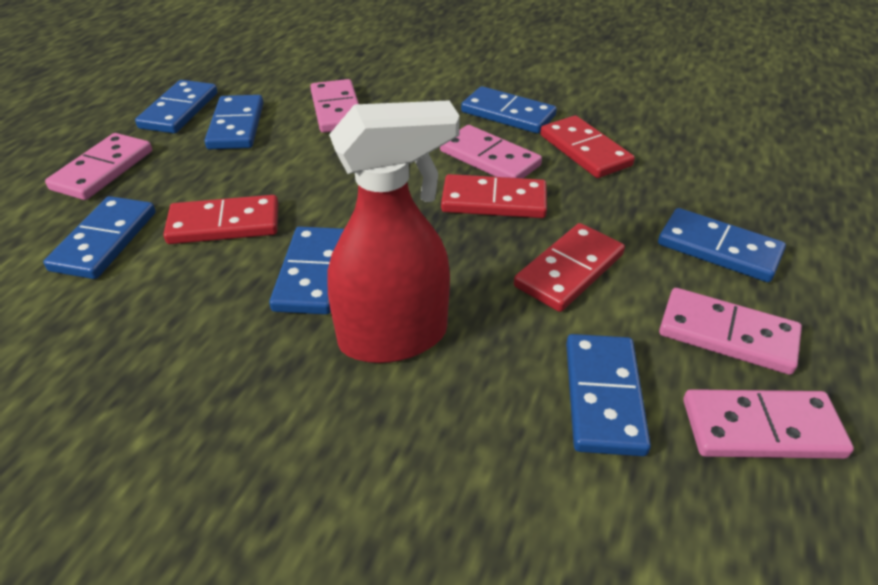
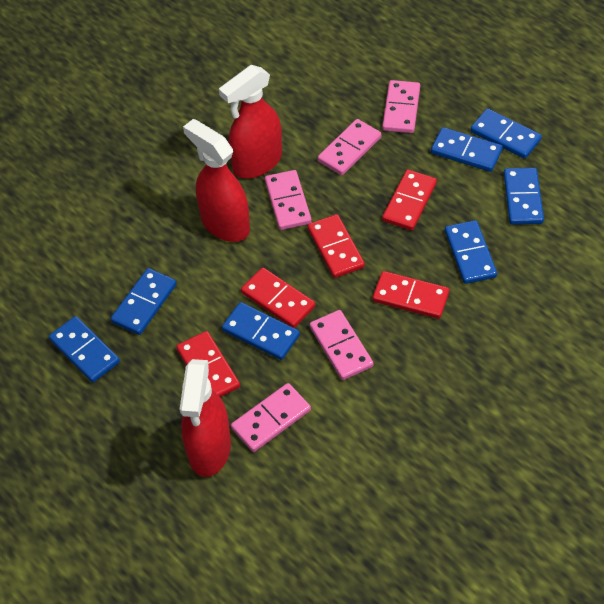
red domino: [163,195,278,244] [441,174,547,218] [514,223,625,312] [540,116,635,178] = 4 -> [176,331,240,397] [241,268,315,328] [308,214,365,278] [373,271,449,319] [382,169,437,231] = 5
red spray bottle: [327,100,460,363] = 1 -> [180,359,231,477] [183,119,250,242] [219,65,282,179] = 3

